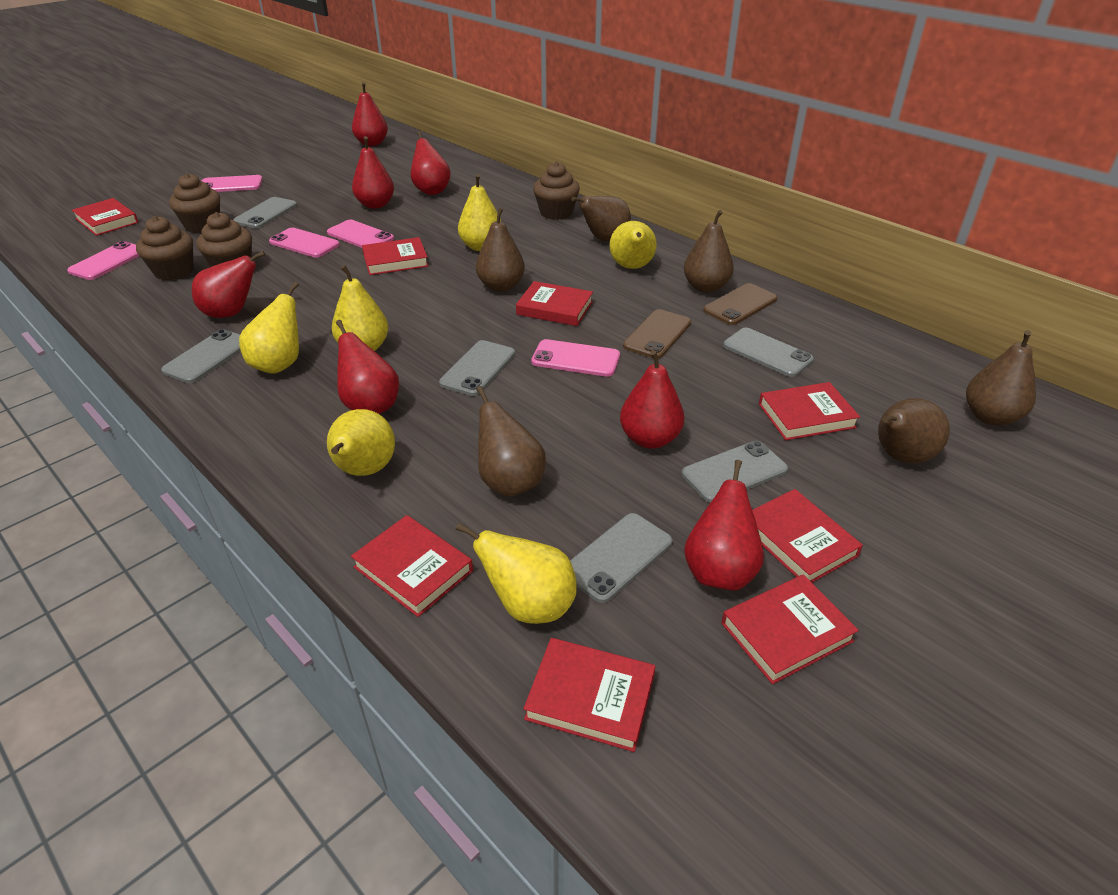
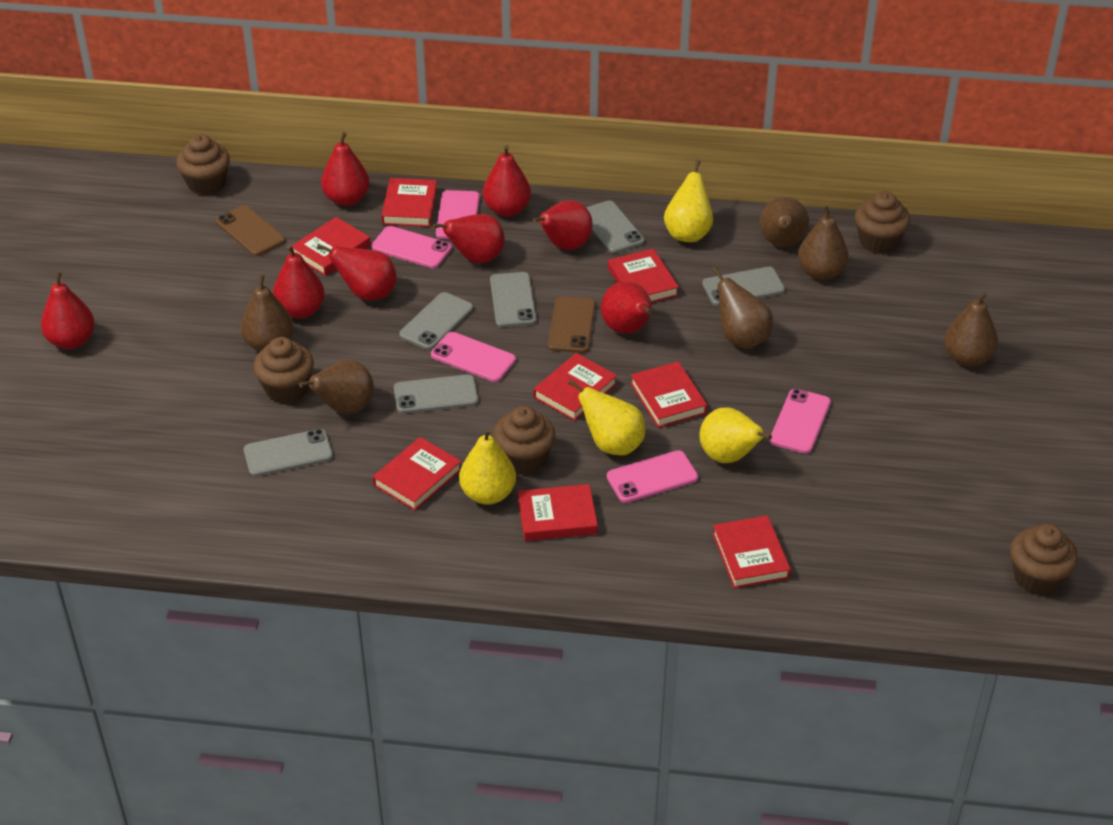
brown cupcake: [136,216,193,281] [169,173,220,233] [196,212,252,267] [533,162,580,220] = 4 -> [176,134,230,195] [253,337,314,403] [493,406,555,474] [855,191,910,254] [1010,524,1078,595] = 5
red pear: [192,251,265,318] [336,320,399,414] [352,82,388,146] [352,136,394,209] [411,131,451,195] [620,350,684,449] [684,460,764,591] = 7 -> [41,271,95,349] [273,245,325,319] [317,244,397,300] [321,132,370,206] [433,214,505,263] [483,145,531,217] [533,200,593,250] [601,282,652,334] = 8
yellow pear: [239,282,299,374] [327,409,395,476] [332,265,388,351] [456,523,577,624] [458,174,501,251] [609,221,657,269] = 6 -> [459,428,516,505] [568,380,645,456] [664,160,713,242] [699,407,772,463] = 4

